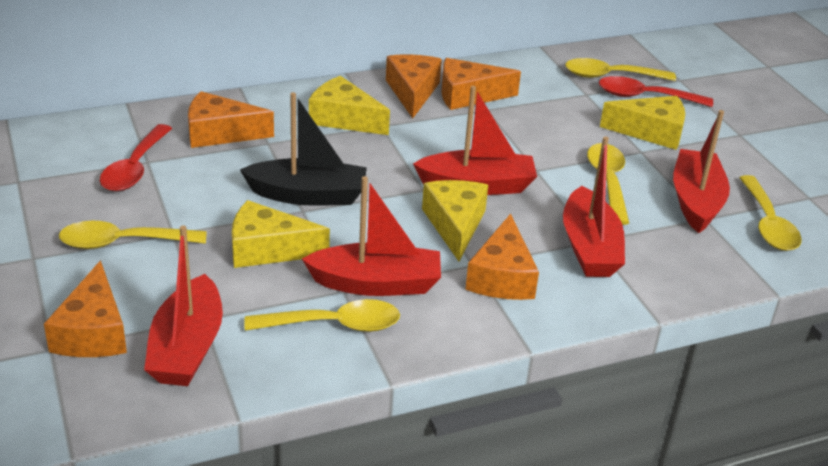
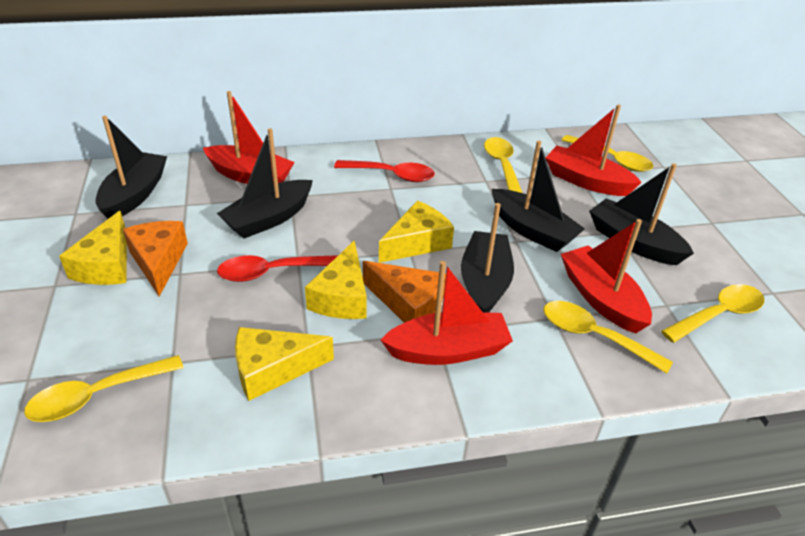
black boat: [240,92,367,206] = 1 -> [96,116,167,219] [217,128,313,238] [461,203,514,313] [492,141,585,252] [589,163,694,265] = 5
orange cheese: [44,260,127,357] [188,91,274,148] [386,54,442,118] [441,58,521,110] [465,214,539,300] = 5 -> [123,221,188,297] [363,261,446,323] = 2
red boat: [144,226,223,386] [302,176,441,296] [413,86,537,195] [563,136,625,277] [673,110,730,233] = 5 -> [203,91,295,184] [381,261,513,365] [545,104,642,196] [561,219,652,333] = 4

